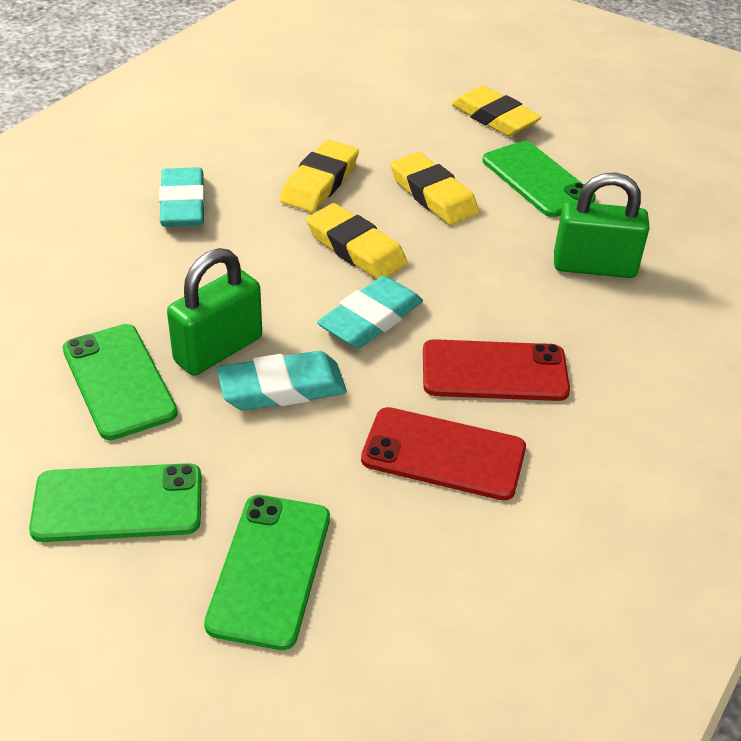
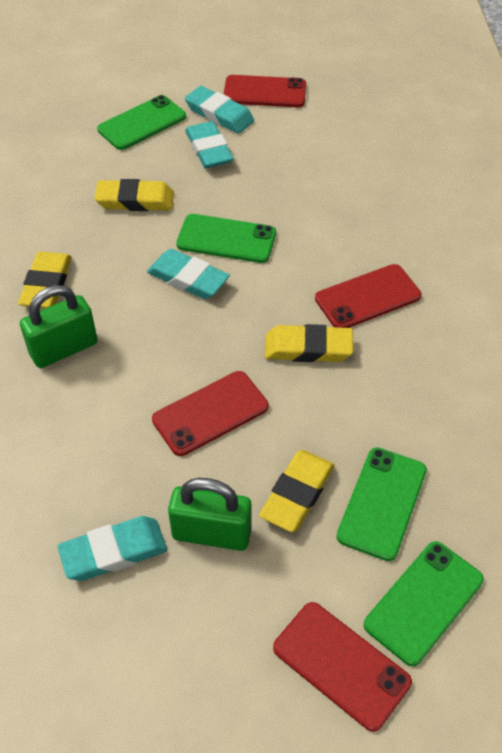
red phone: [361,407,526,501] [423,339,570,401] = 2 -> [152,371,269,456] [224,75,306,107] [273,602,412,732] [315,264,421,328] = 4
turquoise eraser: [159,167,205,227] [217,351,347,410] [317,276,423,349] = 3 -> [58,516,167,581] [147,249,230,299] [185,86,254,134] [185,121,234,168] = 4

